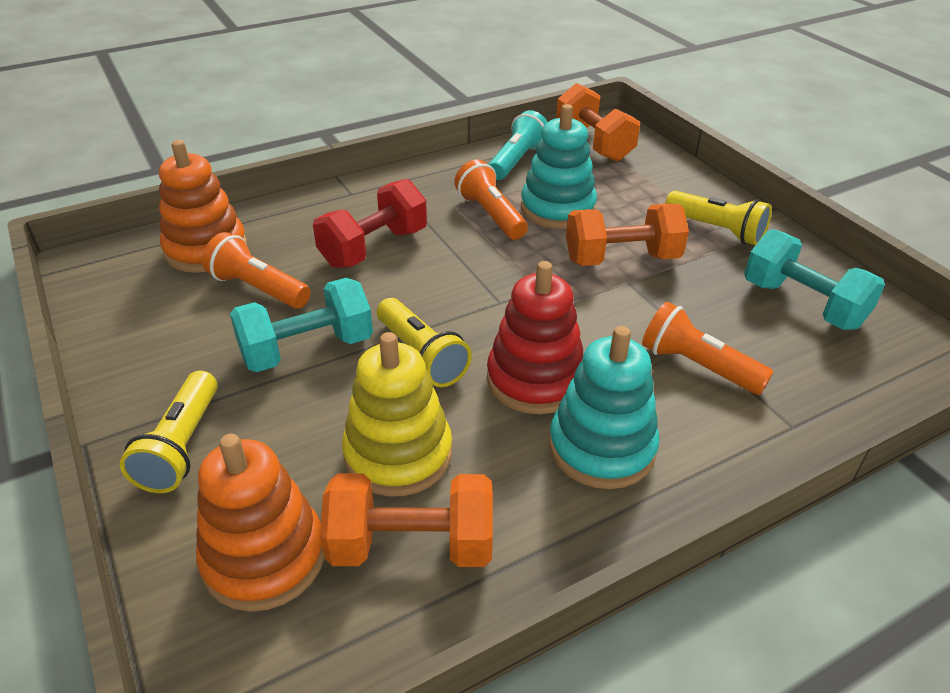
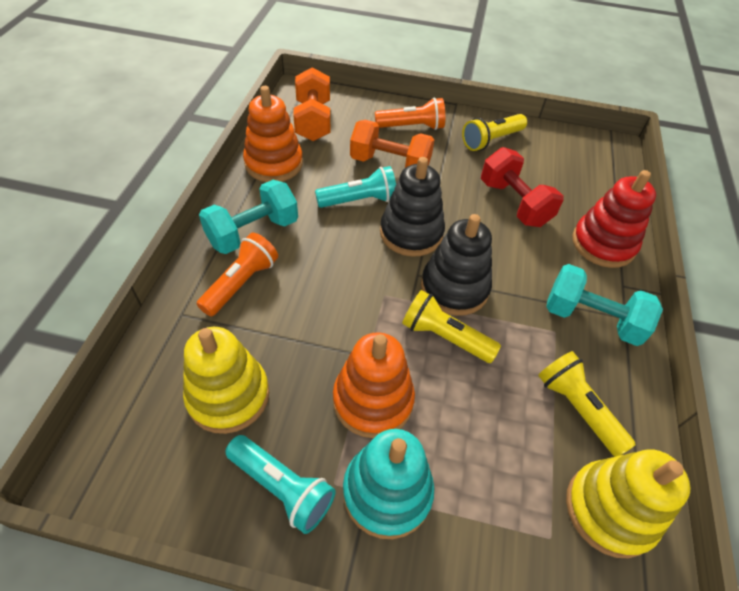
black stacking toy: none = 0 -> [380,157,445,257] [421,214,492,316] = 2
orange dumbbell: [320,473,493,567] [556,83,640,161] [566,204,689,266] = 3 -> [293,67,331,141] [350,120,434,168] = 2
orange flashlight: [202,232,310,309] [454,159,528,240] [642,302,774,395] = 3 -> [196,233,278,317] [375,98,445,130] = 2
turquoise flashlight: [488,110,548,180] = 1 -> [225,435,336,534] [315,166,396,208] = 2
turquoise stacking toy: [521,104,597,229] [549,326,659,489] = 2 -> [343,429,434,539] = 1
yellow stacking toy: [342,332,452,496] = 1 -> [183,327,269,434] [566,450,691,558] = 2

